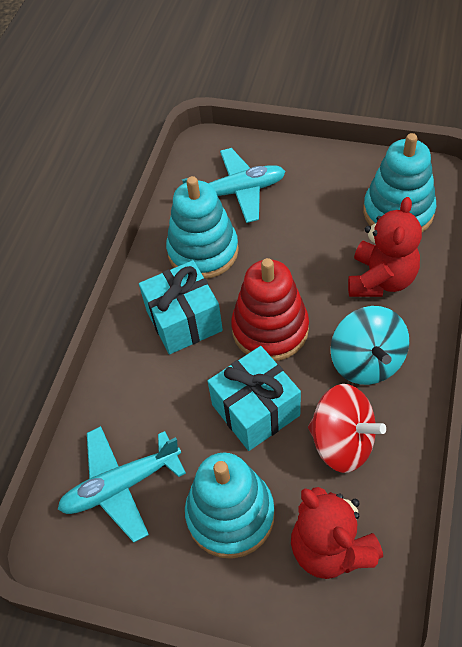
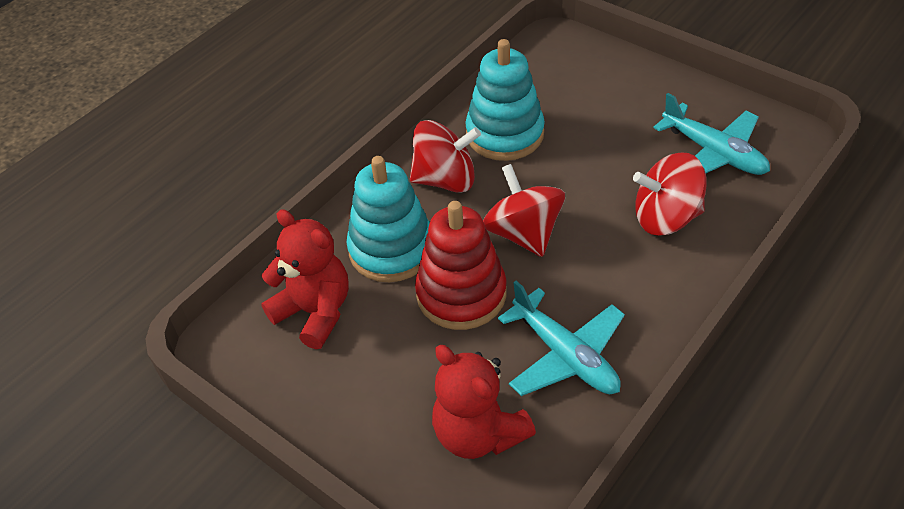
red spinning top: [308,384,386,473] = 1 -> [410,120,481,193] [483,164,565,257] [633,153,706,236] = 3
turquoise gift: [139,260,223,354] [208,346,301,451] = 2 -> none = 0
turquoise spinning top: [331,306,409,385] = 1 -> none = 0
turquoise stacking toy: [166,176,239,279] [185,453,275,559] [363,133,436,232] = 3 -> [346,156,430,282] [465,39,545,161] = 2

